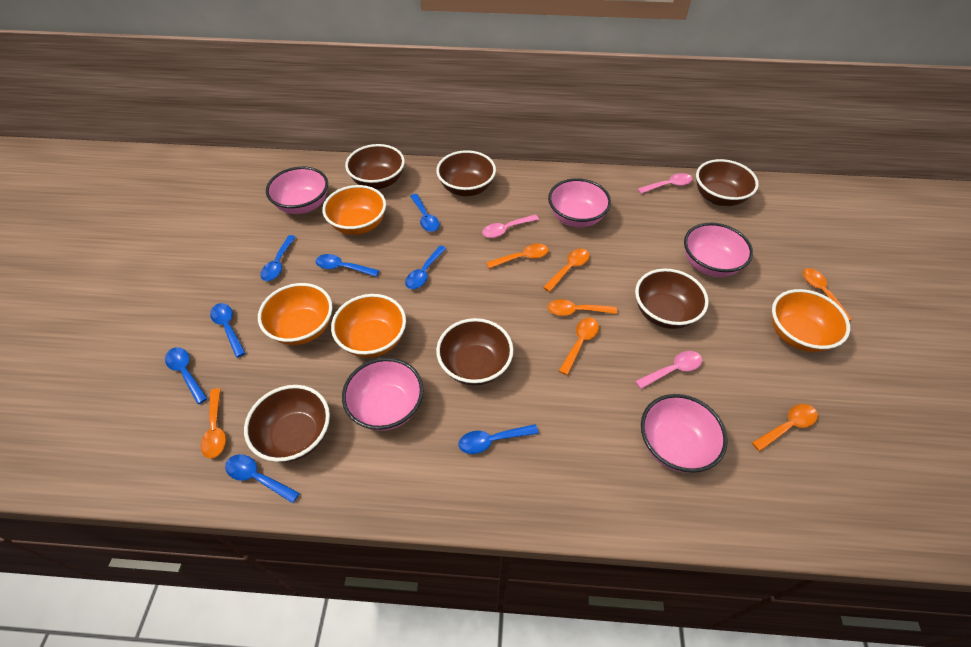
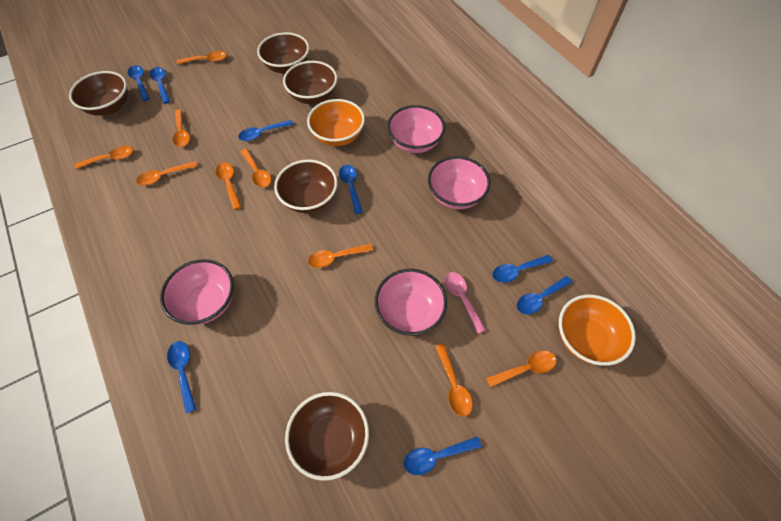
brown bowl: [244,385,330,462] [345,144,405,189] [436,150,496,196] [436,318,513,386] [635,268,709,329] [696,159,759,206] = 6 -> [69,71,128,115] [257,32,309,74] [274,160,337,213] [283,61,337,104] [285,392,369,481] = 5
orange bowl: [258,283,333,345] [322,185,386,235] [331,294,406,358] [772,289,850,352] = 4 -> [307,99,365,146] [559,295,636,366] = 2
orange spoon: [201,388,226,458] [486,244,549,269] [543,249,589,292] [547,299,617,316] [559,318,599,375] [752,404,818,451] [803,268,852,321] = 7 -> [74,146,133,169] [136,161,197,186] [173,109,190,147] [176,51,227,65] [215,162,241,210] [241,149,271,188] [308,244,373,268] [435,344,472,417] [486,351,556,387] = 9
pink bowl: [266,166,328,214] [342,358,424,431] [548,178,611,227] [641,394,728,473] [684,223,753,277] = 5 -> [160,259,234,325] [375,269,447,336] [387,105,445,153] [428,156,491,209] = 4
pink spoon: [482,214,539,238] [635,351,702,389] [638,173,693,194] = 3 -> [445,272,486,333] = 1

